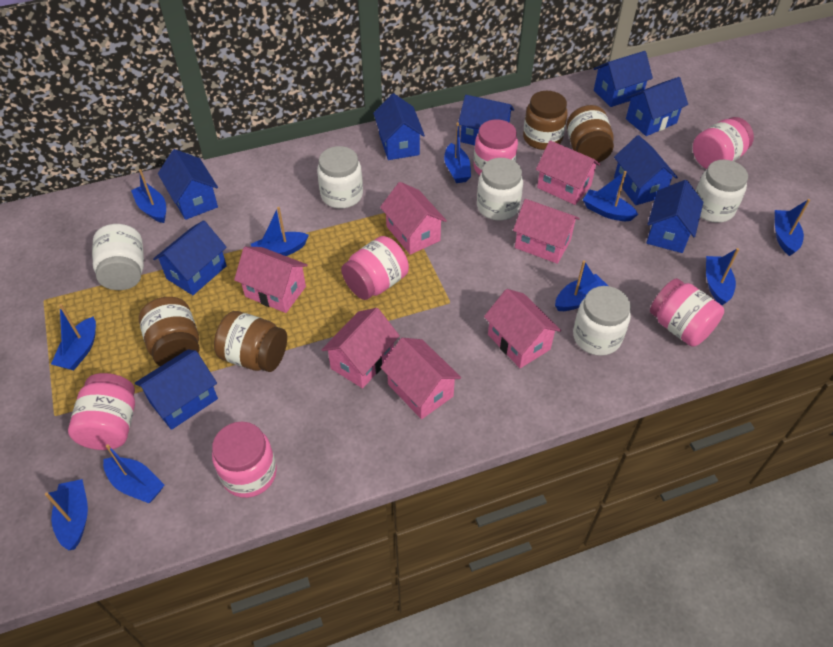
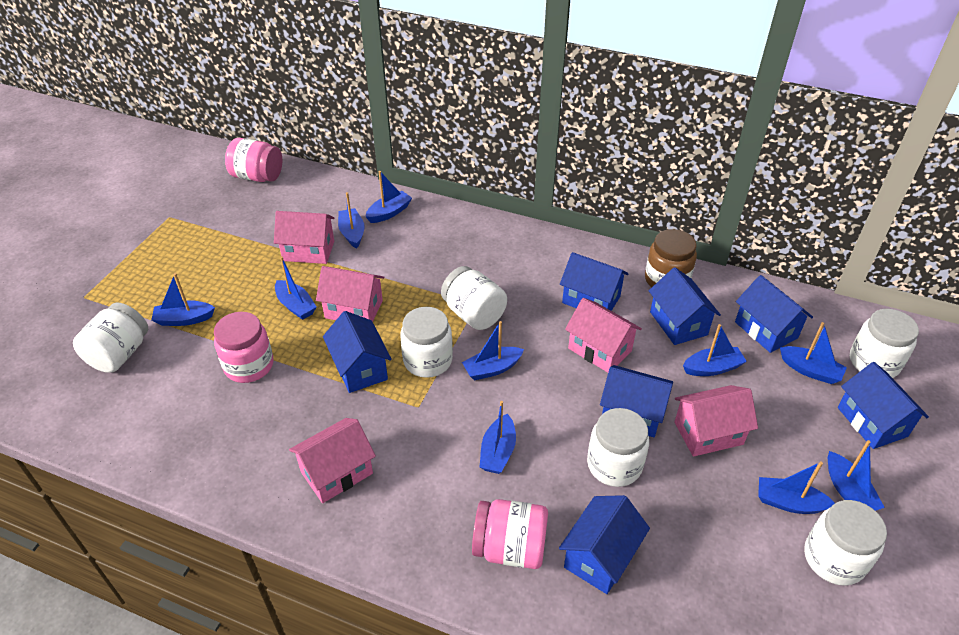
blue house: [135,350,218,430] [153,220,227,295] [158,149,218,220] [373,93,425,160] [459,95,514,145] [594,51,653,107] [614,135,678,205] [626,77,688,136] [646,180,703,253] = 9 -> [323,311,392,393] [559,495,650,594] [560,252,629,311] [600,365,673,437] [649,267,721,345] [735,275,813,353] [838,362,929,449] = 7
brown jar: [139,297,199,366] [214,311,287,372] [523,91,568,150] [566,105,614,162] = 4 -> [645,229,697,287] = 1
pink house: [234,247,308,313] [322,308,400,388] [380,182,447,255] [381,338,461,419] [484,289,561,368] [513,199,580,264] [536,140,600,205] = 7 -> [274,211,335,264] [289,418,376,503] [316,266,385,322] [565,298,642,373] [674,385,758,457] = 5
pink jar: [68,373,135,450] [212,422,277,498] [341,236,409,300] [474,119,518,175] [650,278,724,347] [693,117,754,169] = 6 -> [214,312,274,383] [225,138,283,182] [472,499,548,569] = 3
white jar: [92,224,144,290] [317,146,363,209] [477,158,523,221] [573,286,631,356] [696,160,748,223] = 5 -> [73,303,148,373] [400,307,453,378] [441,266,507,330] [587,408,649,487] [804,500,887,586] [850,309,919,378] = 6

